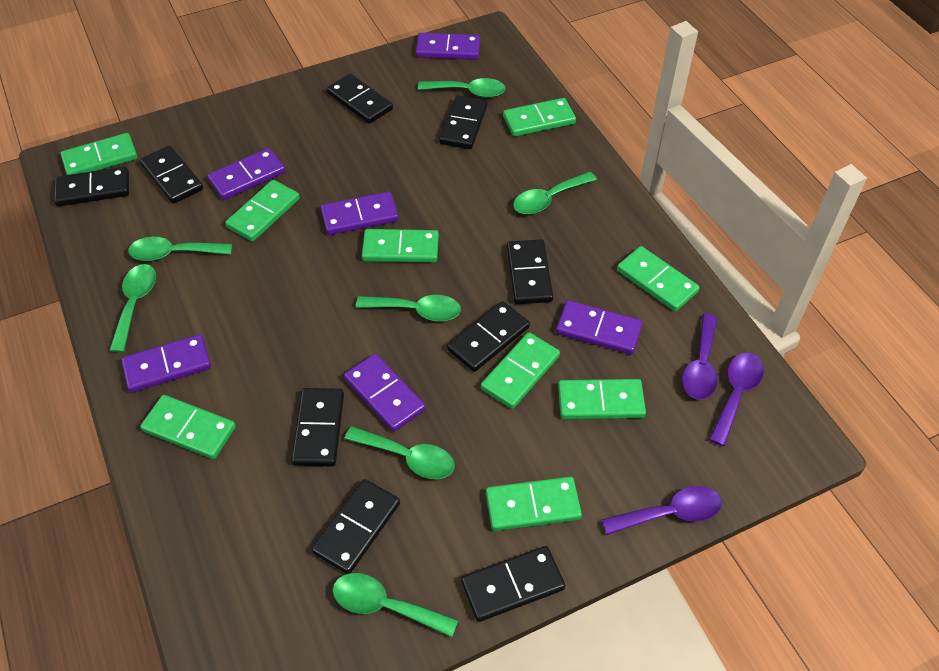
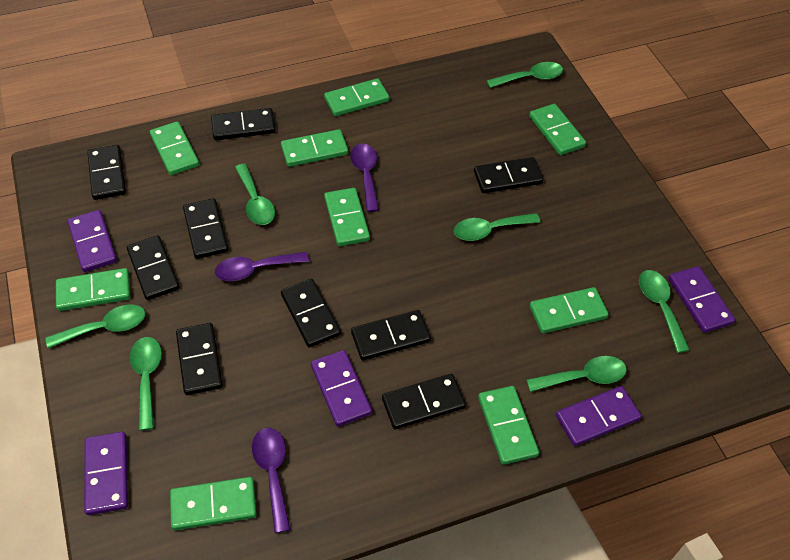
purple domino: [121,334,211,393] [207,148,286,200] [321,192,399,235] [344,354,426,432] [416,33,480,60] [556,300,642,354] = 6 -> [68,210,117,272] [84,432,128,515] [311,350,372,426] [556,386,641,446] [668,266,735,333] = 5

